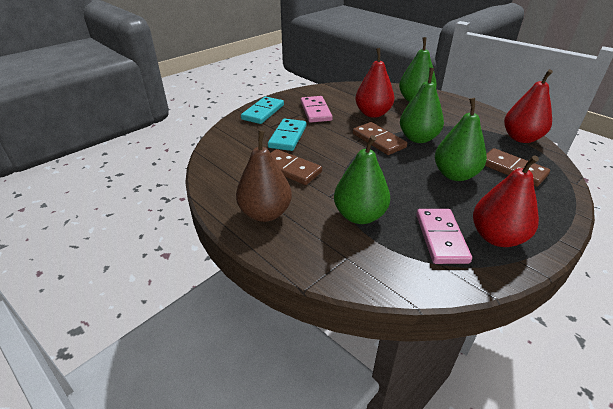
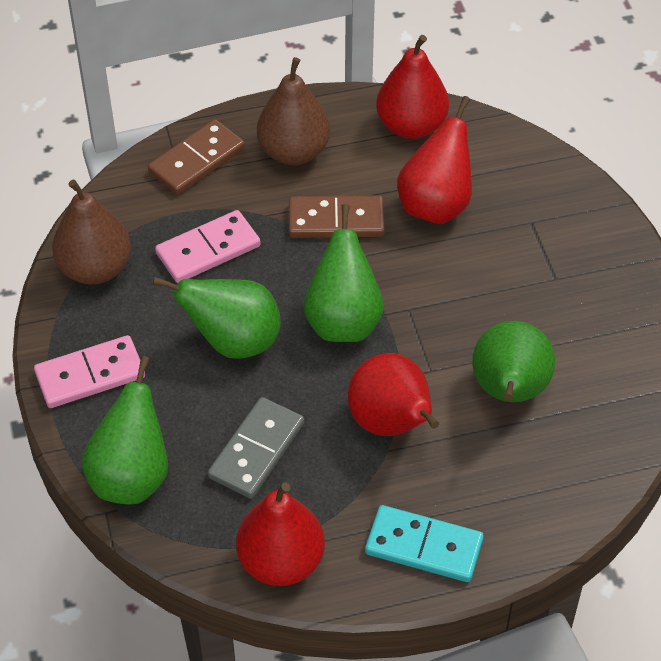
brown domino: [270,149,322,185] [353,122,407,155] [485,148,550,187] = 3 -> [148,119,245,195] [289,195,385,238] = 2
brown pear: [236,130,292,222] = 1 -> [52,180,131,285] [257,57,330,165] = 2
grey domino: none = 0 -> [208,397,304,498] = 1
red pear: [355,48,394,118] [473,155,539,247] [504,69,553,143] = 3 -> [236,483,325,586] [348,353,439,436] [376,35,449,139] [397,96,472,224] = 4
turquoise domino: [241,96,284,124] [268,119,306,151] = 2 -> [365,505,484,582] = 1

